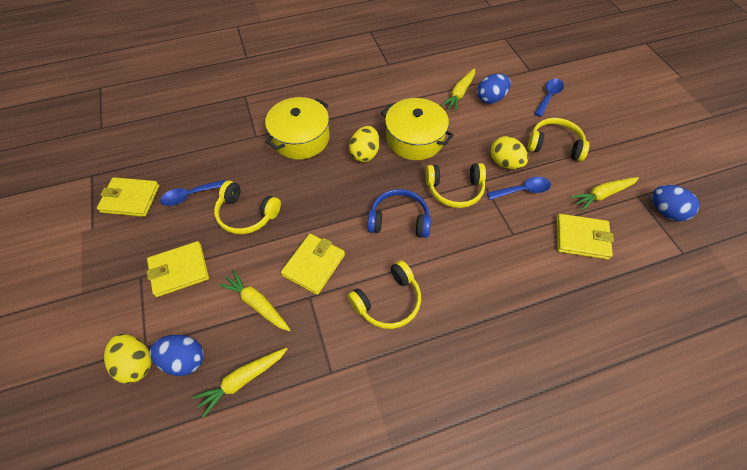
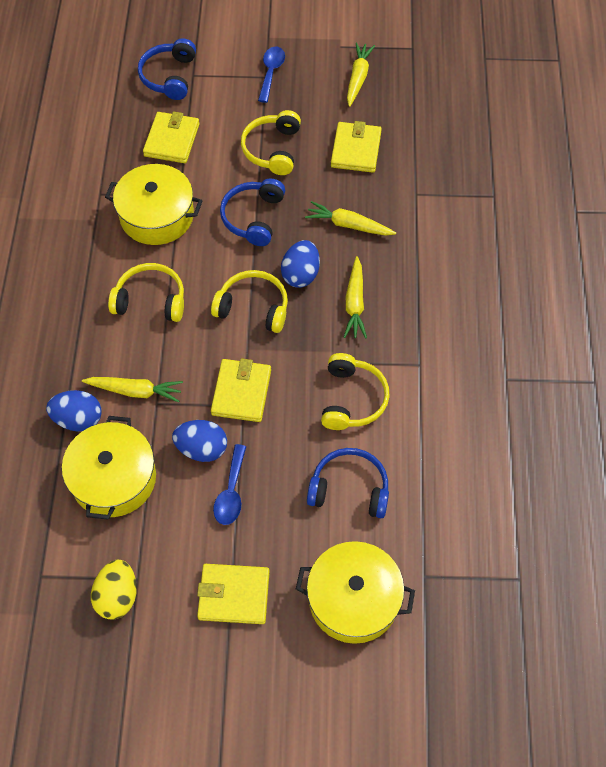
blue headphones: [367,189,431,238] = 1 -> [138,38,196,100] [220,178,285,246] [307,448,389,518] = 3
blue spoon: [160,179,226,206] [487,177,551,200] [534,79,564,117] = 3 -> [213,444,246,525] [258,47,285,103] = 2
yellow egg: [104,334,152,384] [349,126,380,162] [490,136,528,169] = 3 -> [91,560,137,620] = 1
yellow pot: [265,97,329,160] [381,98,454,160] = 2 -> [62,416,156,520] [105,164,202,245] [296,541,415,644] = 3

